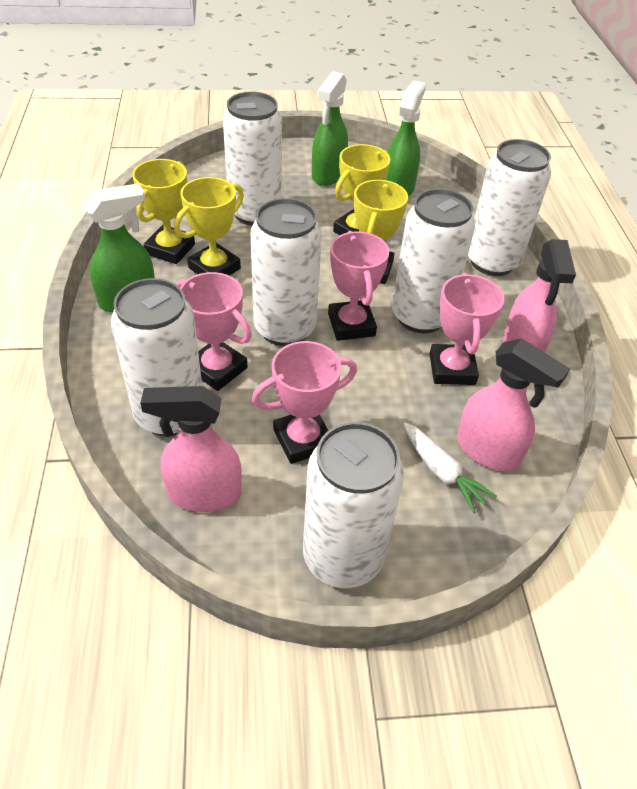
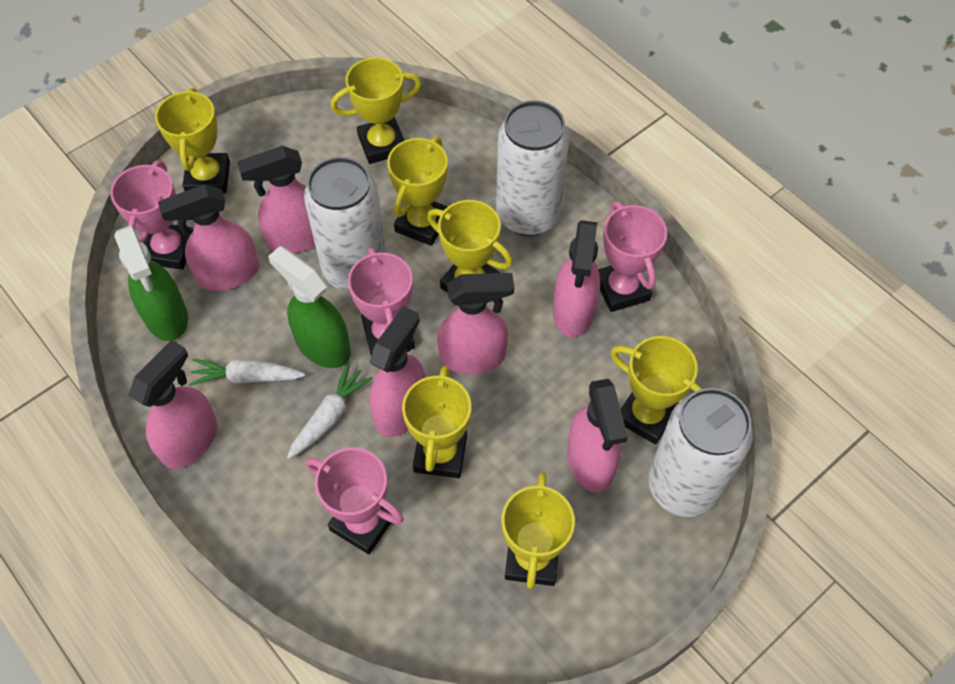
green spray bottle: [84,183,155,313] [312,72,348,186] [386,80,426,197] = 3 -> [114,225,188,341] [268,246,351,368] = 2
pink spray bottle: [140,386,242,512] [457,338,570,471] [503,239,576,352] = 3 -> [129,340,217,469] [158,184,259,291] [237,146,315,253] [369,306,425,437] [437,273,514,374] [553,220,600,337] [567,379,628,493] = 7
white can: [111,278,202,436] [223,92,282,226] [251,198,322,346] [303,422,404,588] [392,189,475,333] [468,139,551,276] = 6 -> [304,157,386,291] [496,100,569,236] [648,388,753,517] = 3
white carrot: [404,422,497,513] = 1 -> [189,358,305,386] [287,363,373,459] = 2
yellow trophy: [132,159,195,264] [174,177,244,275] [333,144,390,235] [354,180,408,284] = 4 -> [155,88,230,193] [331,58,421,164] [387,137,448,246] [402,366,471,478] [427,200,513,293] [502,472,575,589] [611,336,702,444] = 7

